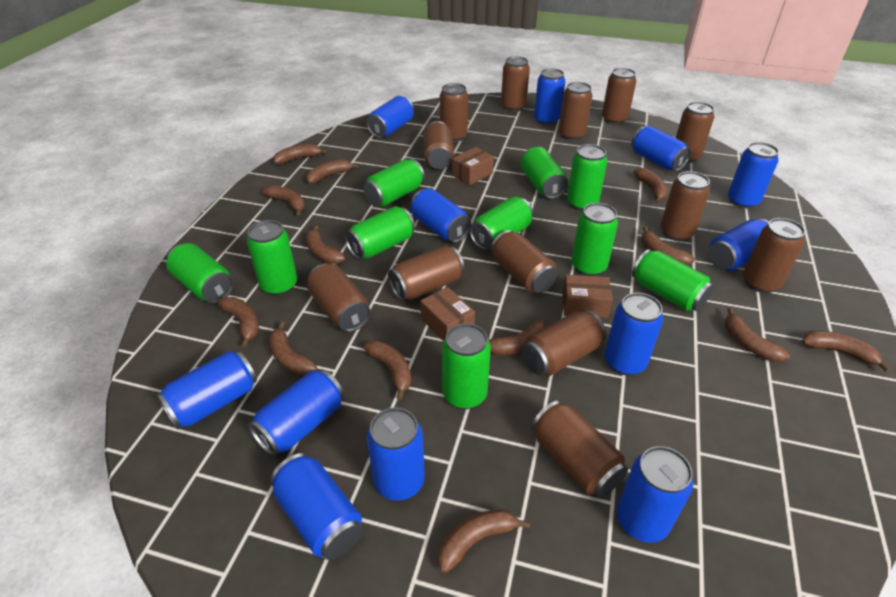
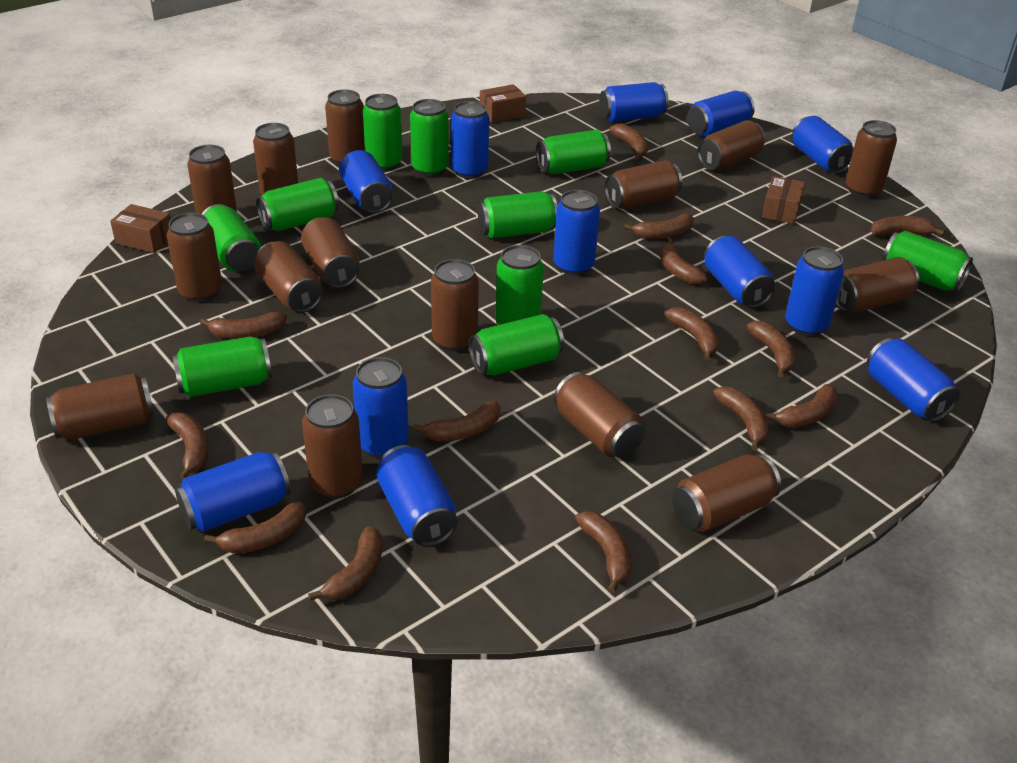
brown banana: [217,297,259,347] [263,185,305,215] [269,322,317,375] [273,144,327,164] [306,159,359,184] [306,225,345,264] [363,341,411,400] [438,509,530,573] [488,320,546,355] [633,168,668,203] [641,226,695,265] [725,308,790,362] [802,331,891,371] = 13 -> [166,412,209,480] [200,312,287,339] [204,501,306,553] [308,526,382,601] [413,401,500,441] [575,511,631,593] [610,123,648,159] [624,214,694,239] [660,238,708,285] [665,307,719,361] [713,386,769,451] [747,321,796,378] [765,384,838,427] [871,216,945,236] = 14
brown can: [307,264,371,332] [388,245,464,301] [423,121,454,169] [440,83,468,142] [491,230,558,293] [501,56,530,112] [522,310,606,376] [531,400,628,498] [559,82,592,141] [602,68,636,125] [660,171,710,241] [676,102,714,163] [743,218,805,293] = 13 -> [46,373,154,440] [167,213,222,302] [187,145,237,214] [253,123,298,195] [254,241,323,313] [301,217,360,288] [302,394,363,499] [325,89,365,165] [431,259,479,352] [554,372,645,458] [605,160,682,209] [672,454,781,532] [697,120,765,170] [836,257,920,312] [846,120,897,198] = 15

